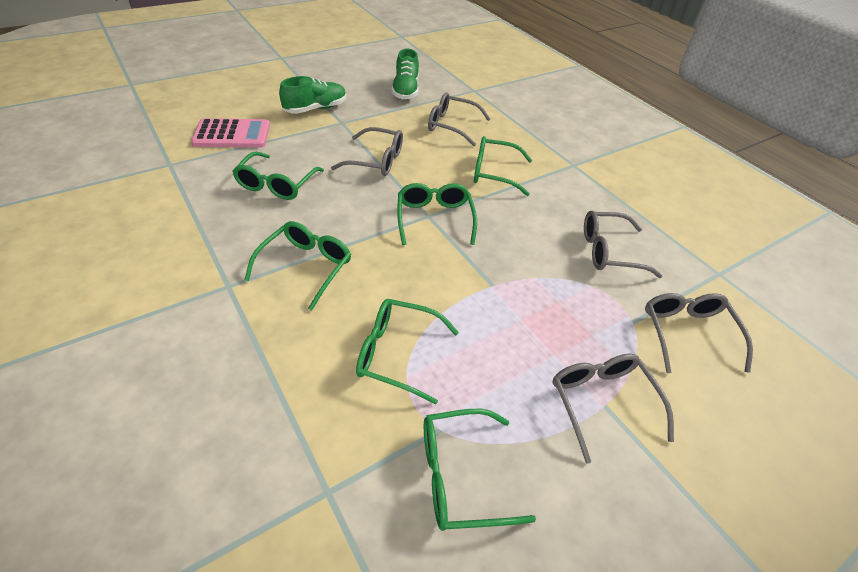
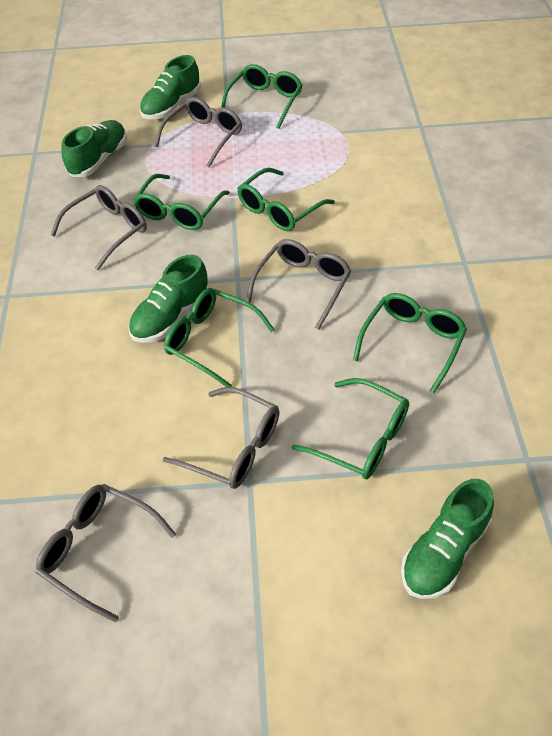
green shoe: [279,76,346,114] [391,49,419,100] = 2 -> [61,120,127,177] [129,255,209,343] [140,55,201,119] [401,479,494,599] = 4
pink calculator: [191,118,270,148] = 1 -> none = 0

